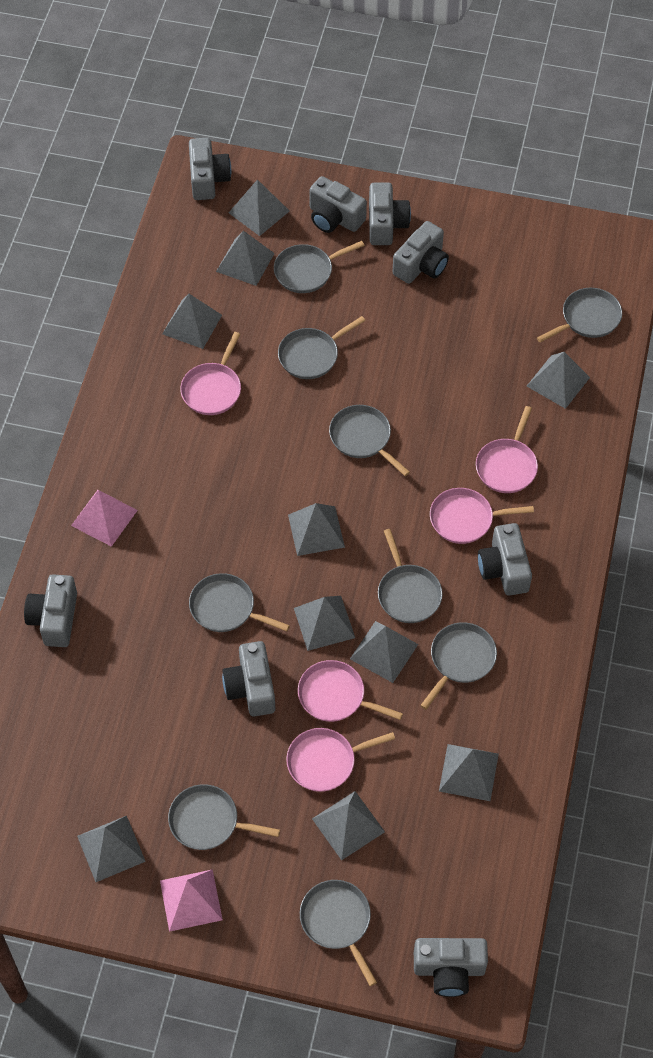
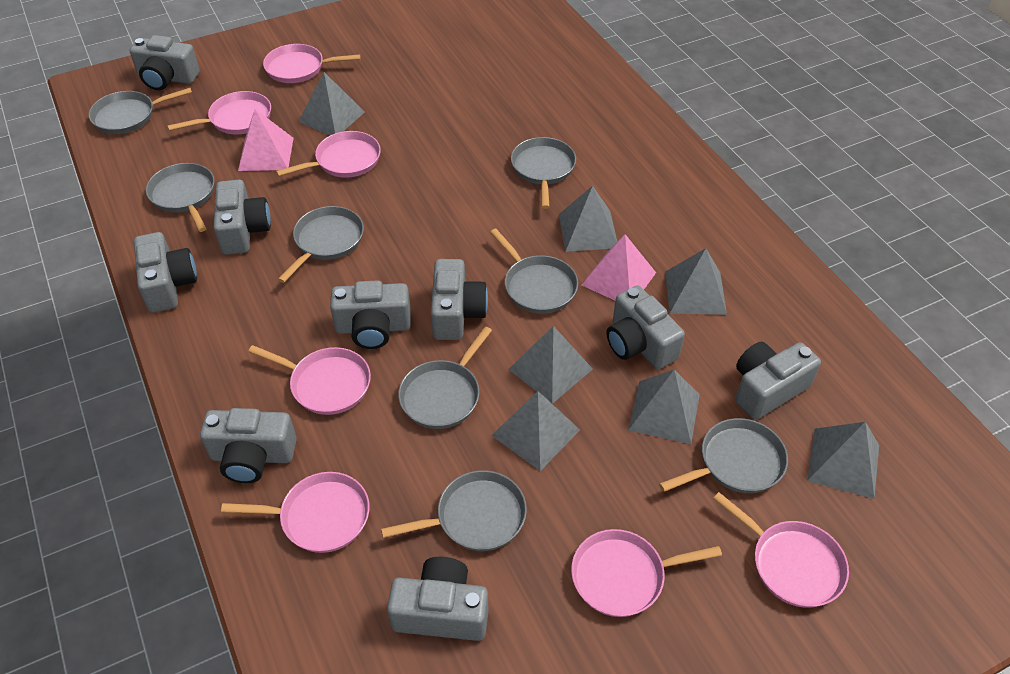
grey camera: [24,574,77,647] [189,138,231,200] [222,641,275,717] [309,176,367,233] [369,183,411,245] [392,221,449,284] [414,938,488,997] [478,523,532,596] = 8 -> [130,35,200,90] [134,232,197,313] [200,408,297,483] [214,180,271,255] [330,280,411,349] [387,557,489,641] [431,259,488,340] [607,285,685,369] [735,342,821,420] = 9
grey pan: [168,784,280,850] [189,573,290,632] [274,241,365,293] [278,316,366,379] [300,880,377,986] [329,405,410,476] [378,529,443,623] [420,622,497,710] [537,288,622,343] = 9 -> [88,88,192,134] [146,163,215,232] [278,206,364,283] [381,470,527,551] [398,326,492,429] [490,228,578,314] [511,137,576,209] [659,418,788,493] = 8
grey pyramid: [77,816,146,882] [162,294,222,349] [216,231,275,286] [229,179,289,236] [288,503,345,556] [294,596,355,651] [312,791,385,860] [350,621,418,683] [439,744,499,801] [527,352,590,409] = 10 -> [298,72,365,135] [491,391,580,471] [508,326,593,404] [559,186,617,252] [628,370,700,444] [665,248,727,315] [807,422,879,499] = 7
pink pan: [180,332,241,415] [286,728,395,792] [298,660,403,722] [430,488,534,544] [476,406,538,493] = 5 -> [167,91,271,134] [221,472,370,553] [248,345,371,415] [263,44,361,83] [276,131,381,178] [571,529,722,617] [713,492,849,608] = 7

